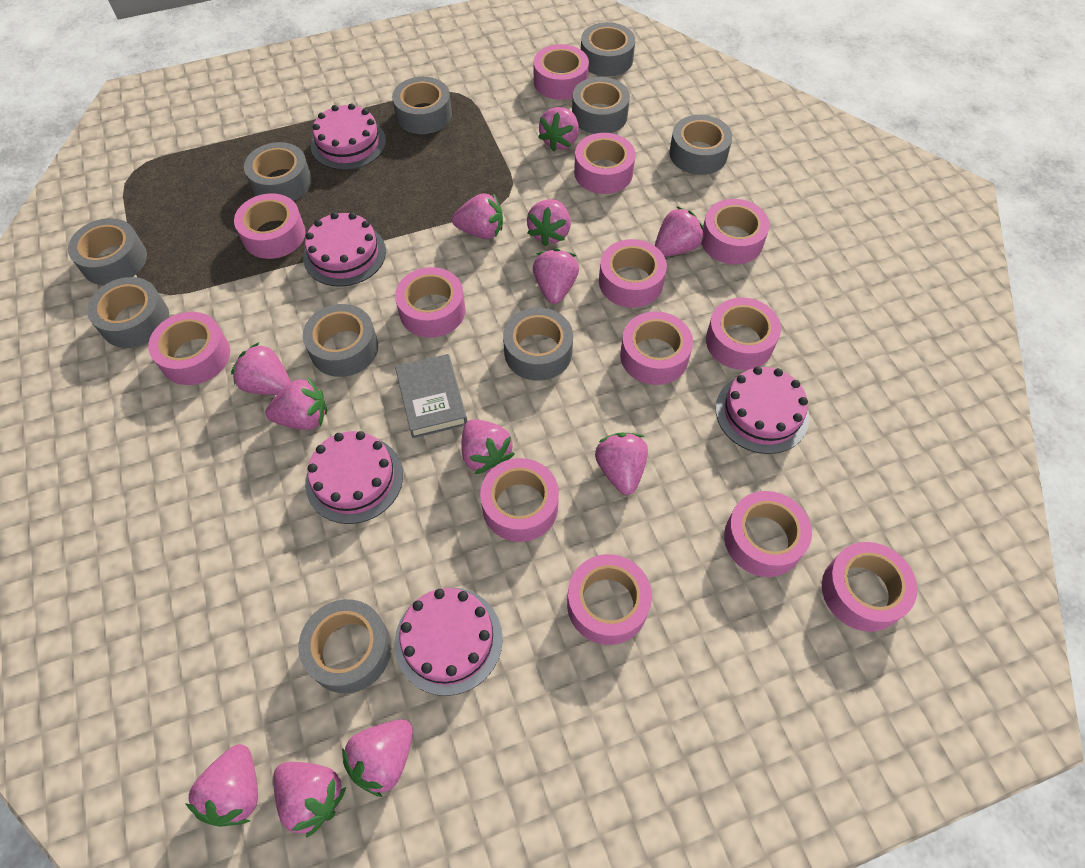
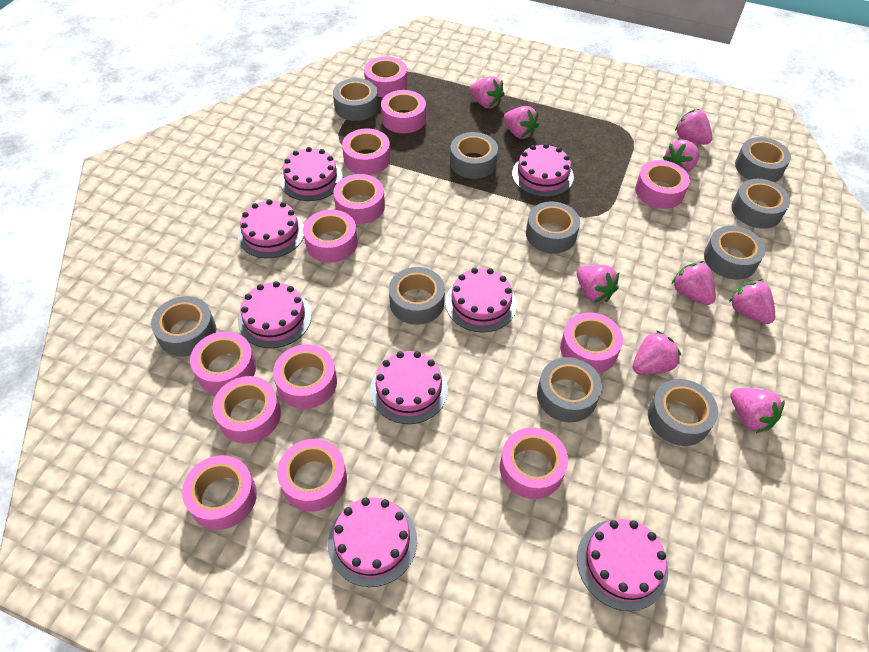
grey book: [395,354,467,438] = 1 -> none = 0
pink cake: [303,212,386,287] [305,431,403,524] [311,103,386,170] [395,588,503,696] [716,367,809,454] = 5 -> [238,199,304,258] [238,281,312,348] [280,147,343,201] [328,497,417,587] [370,351,448,424] [446,268,517,333] [512,144,574,197] [577,519,668,611] = 8
pink strawberry: [185,744,258,827] [231,342,291,395] [265,377,327,430] [273,762,346,838] [342,719,413,797] [452,193,503,239] [461,419,515,474] [527,199,571,246] [533,248,579,304] [538,107,579,152] [595,433,648,495] [655,206,704,256] = 12 -> [470,76,504,109] [504,106,539,139] [577,265,619,303] [633,330,681,375] [663,140,699,172] [672,261,716,305] [675,109,713,145] [729,279,775,324] [730,388,785,433] = 9

